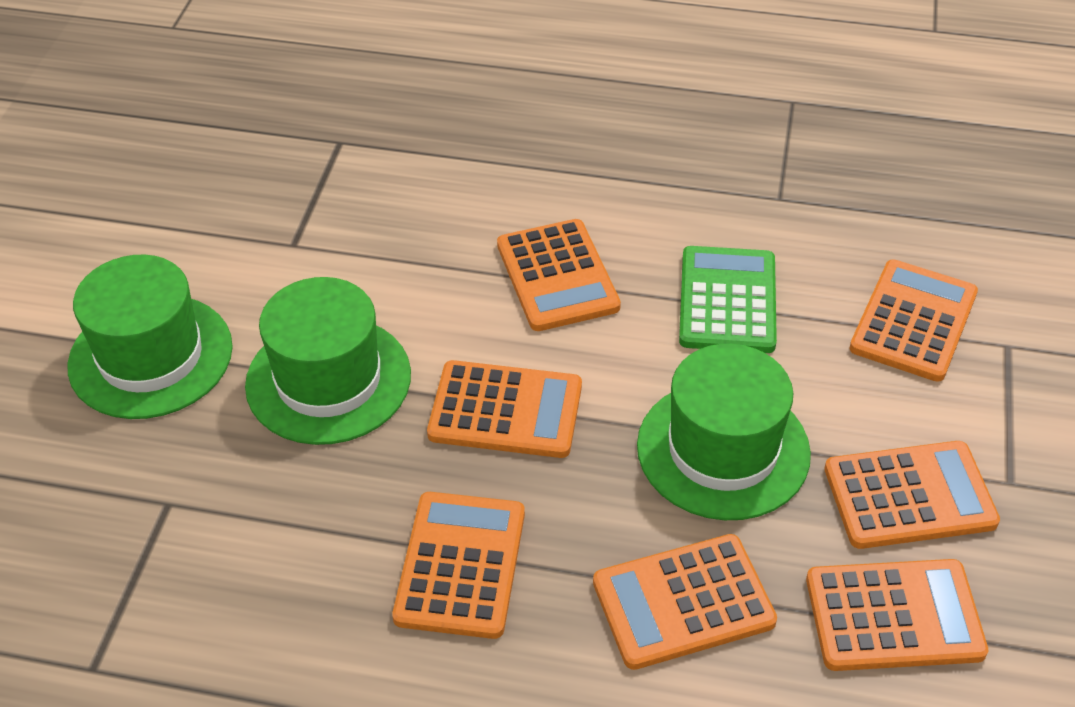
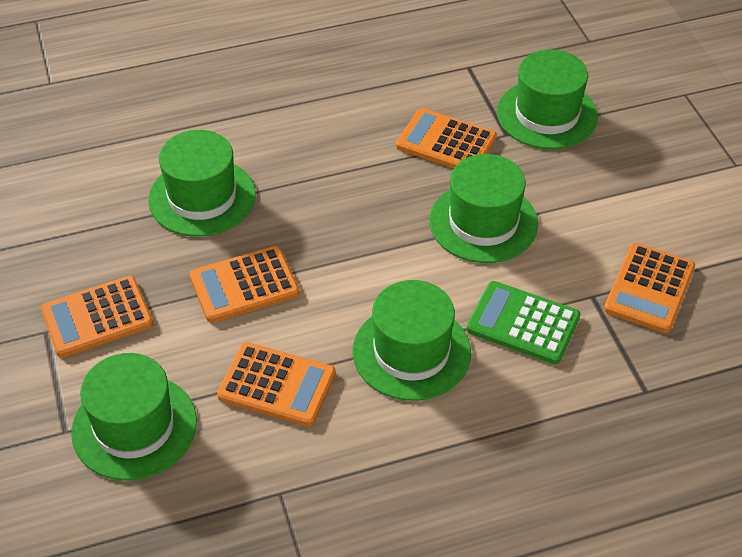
green hat: [68,255,233,419] [245,277,411,445] [637,344,811,520] = 3 -> [71,353,197,481] [148,130,256,237] [352,280,471,401] [429,154,538,263] [497,50,598,149] = 5
orange calculator: [392,492,525,639] [427,360,582,458] [497,219,621,331] [593,534,777,670] [806,559,988,671] [824,441,1000,549] [849,259,978,382] = 7 -> [41,276,153,358] [190,246,299,323] [217,342,336,427] [396,108,497,169] [604,243,695,333] = 5

